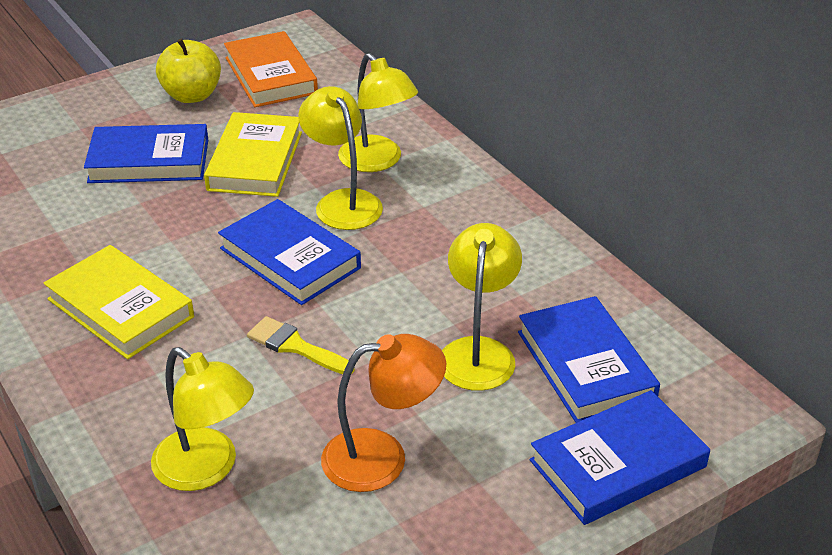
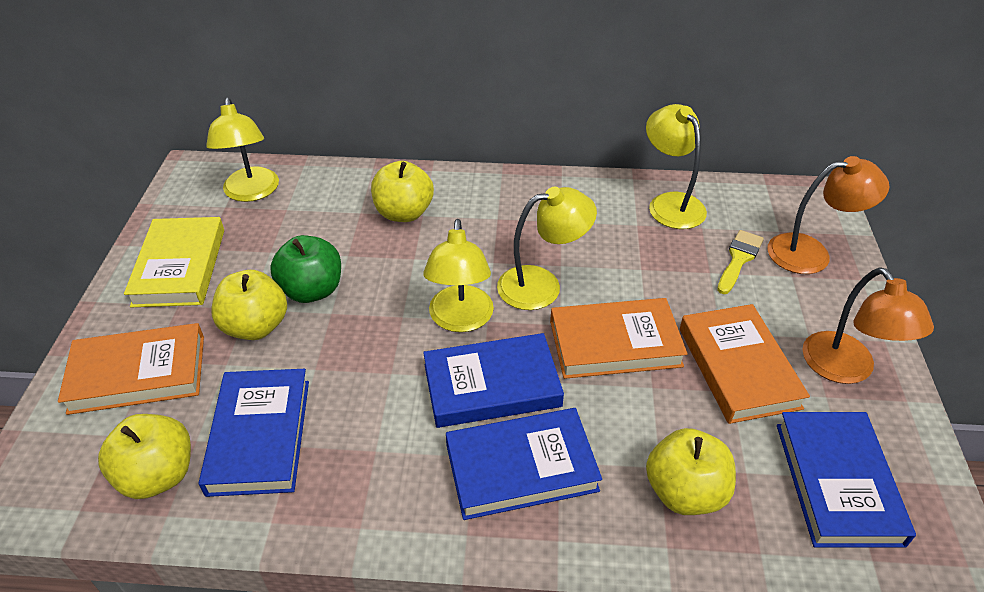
green apple: none = 0 -> [270,235,341,303] = 1
orange book: [224,31,318,107] = 1 -> [58,323,204,415] [550,298,687,379] [680,304,810,424] = 3
orange lamp: [321,334,446,492] = 1 -> [767,156,889,274] [802,267,934,384] = 2
yellow apple: [156,38,221,103] = 1 -> [98,414,191,499] [211,270,287,340] [371,161,434,222] [646,428,736,515] = 4
yellow book: [43,245,194,359] [204,112,302,197] = 2 -> [124,217,224,307] = 1

